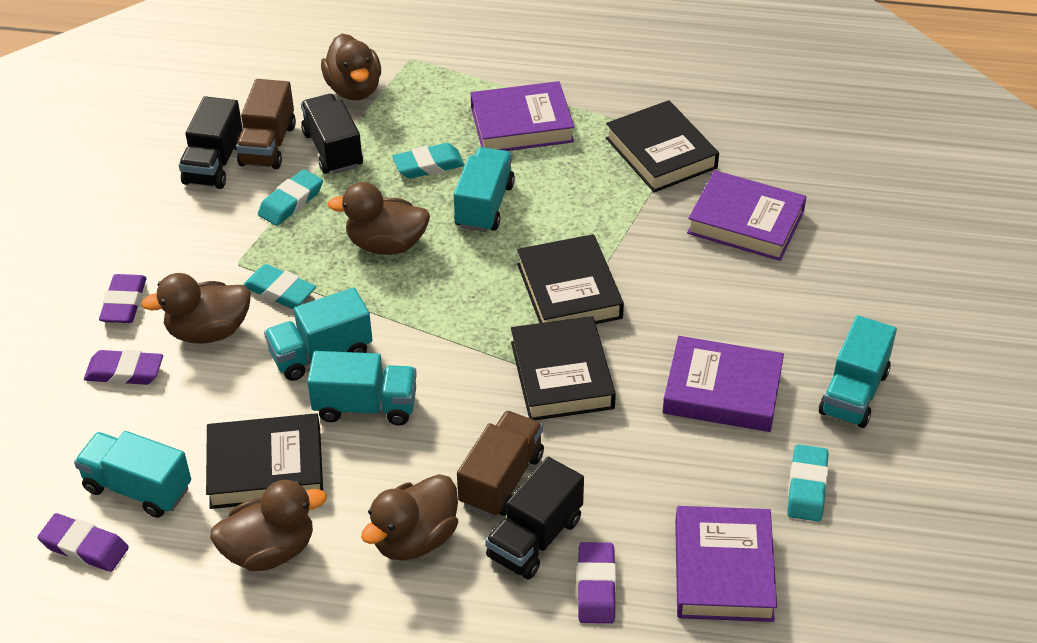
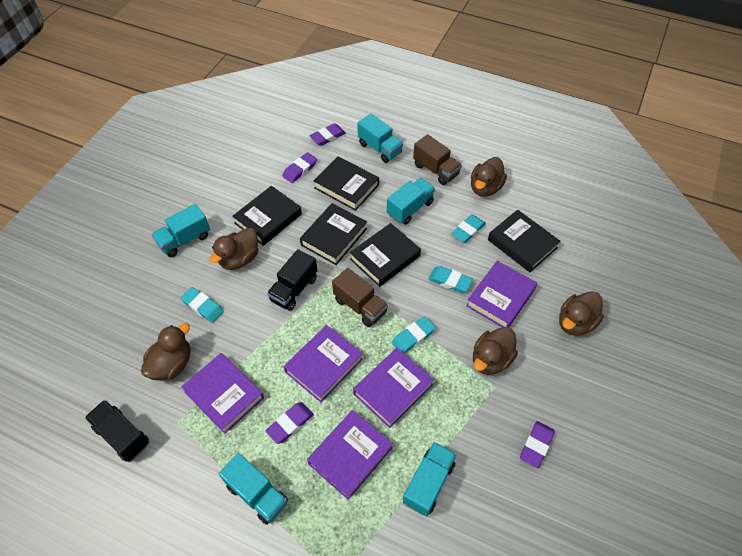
black book: [206,413,323,509] [511,316,616,420] [517,234,624,324] [606,100,719,192] = 4 -> [232,186,302,246] [300,203,367,265] [314,156,379,211] [350,223,421,287] [488,210,560,272] = 5
black truck: [179,96,243,189] [301,94,363,174] [485,457,584,579] = 3 -> [85,400,149,462] [267,249,317,311] = 2
purple book: [471,81,574,151] [663,336,784,432] [675,506,777,622] [687,170,807,261] = 4 -> [181,353,264,434] [284,325,363,403] [307,410,393,500] [353,348,434,428] [466,261,537,327] = 5

